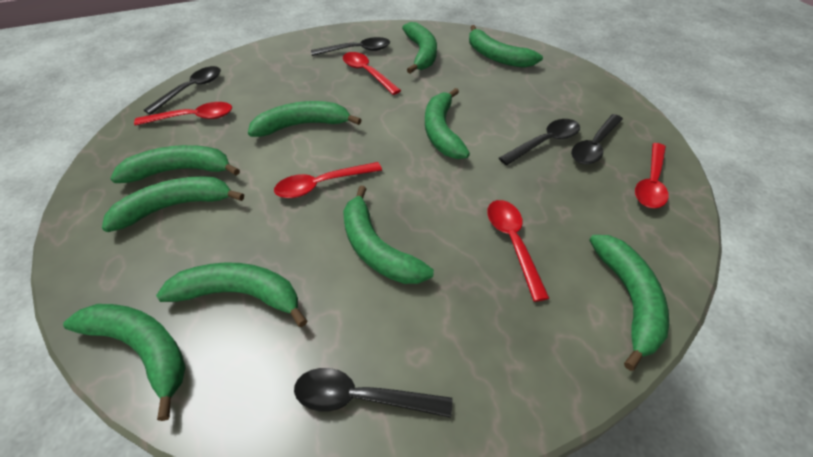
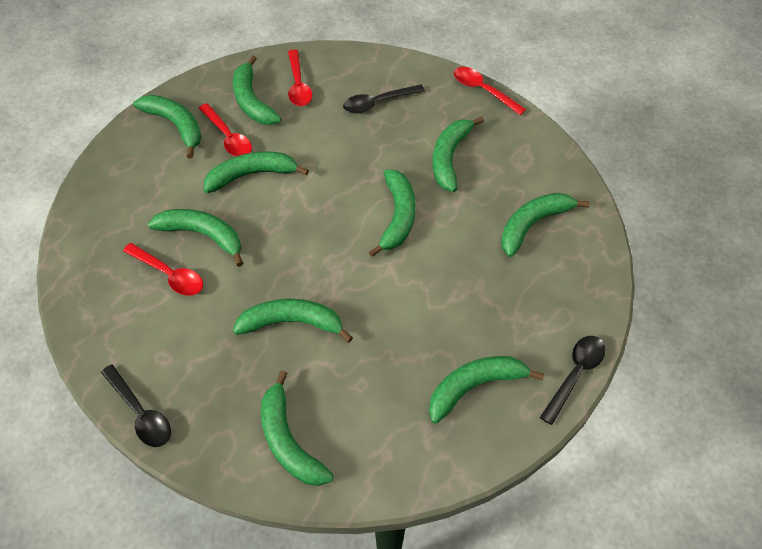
black spoon: [144,66,221,115] [294,368,452,418] [311,37,390,56] [499,119,580,165] [571,114,623,164] = 5 -> [101,364,171,447] [343,84,425,114] [540,336,605,425] = 3
red spoon: [134,102,232,126] [274,162,382,198] [343,52,401,95] [487,200,549,302] [635,143,669,208] = 5 -> [123,243,203,296] [199,103,252,156] [288,49,312,106] [454,67,526,115] = 4

